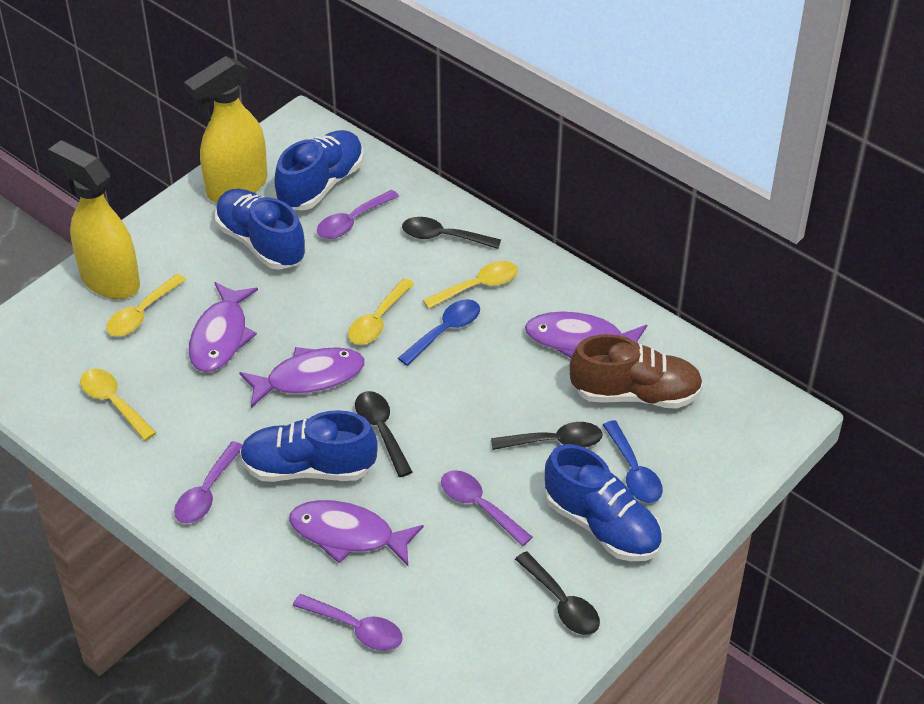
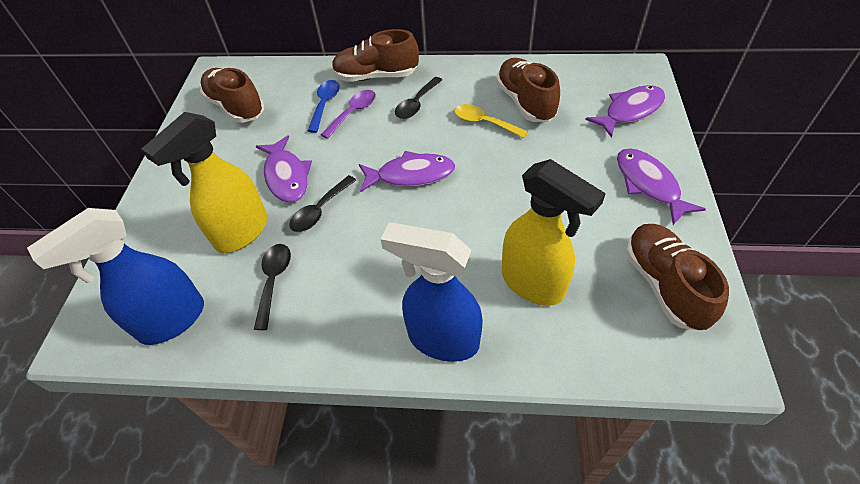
black spoon: [355,391,412,477] [402,217,501,249] [491,422,603,450] [515,551,600,635] = 4 -> [254,244,291,330] [289,175,356,232] [395,77,442,119] = 3
blue shoe: [215,189,306,270] [240,410,378,482] [274,130,364,211] [545,444,662,561] = 4 -> none = 0
blue spoon: [398,299,480,366] [603,420,663,503] = 2 -> [308,80,340,133] = 1
blue spray bottle: none = 0 -> [27,208,204,345] [381,223,483,362] = 2
brown shoe: [569,334,703,409] = 1 -> [200,68,264,123] [332,29,419,82] [496,58,560,122] [626,224,729,331] = 4
purple spoon: [174,441,242,524] [293,594,403,651] [317,189,399,239] [441,470,533,546] = 4 -> [321,90,376,139] = 1
yellow spoon: [80,369,156,441] [106,274,186,336] [348,278,415,345] [423,261,518,309] = 4 -> [454,104,528,138] = 1

